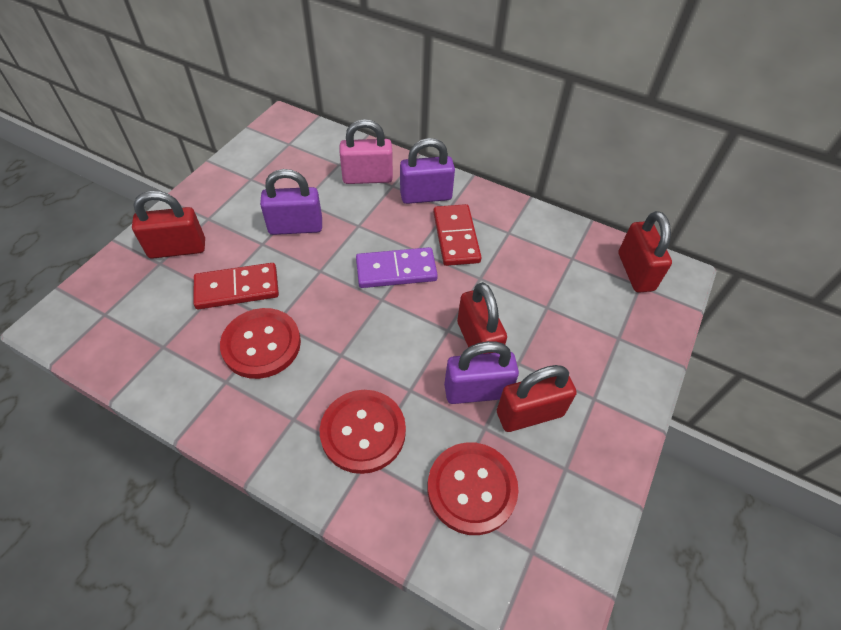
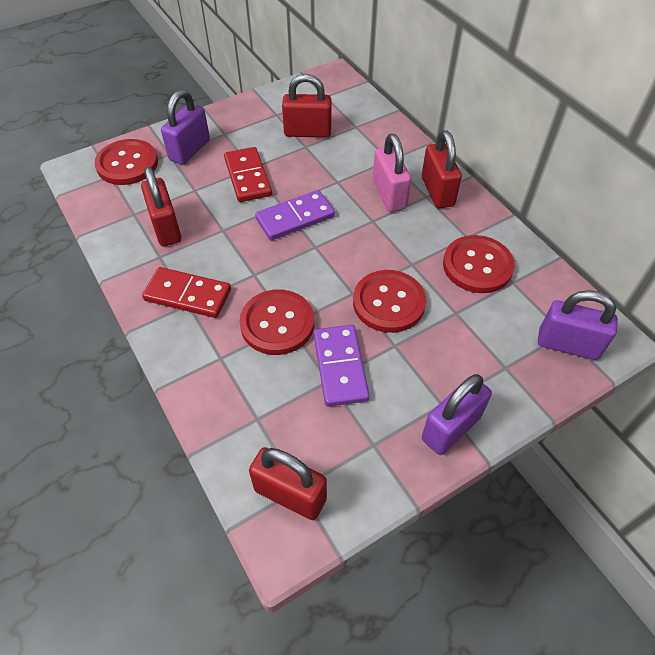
purple domino: [356,247,438,288] = 1 -> [255,190,335,240] [314,325,370,407] = 2
red button: [220,308,301,379] [320,390,406,474] [428,442,519,535] = 3 -> [94,139,158,185] [239,289,314,355] [353,270,426,333] [443,235,515,293] = 4

